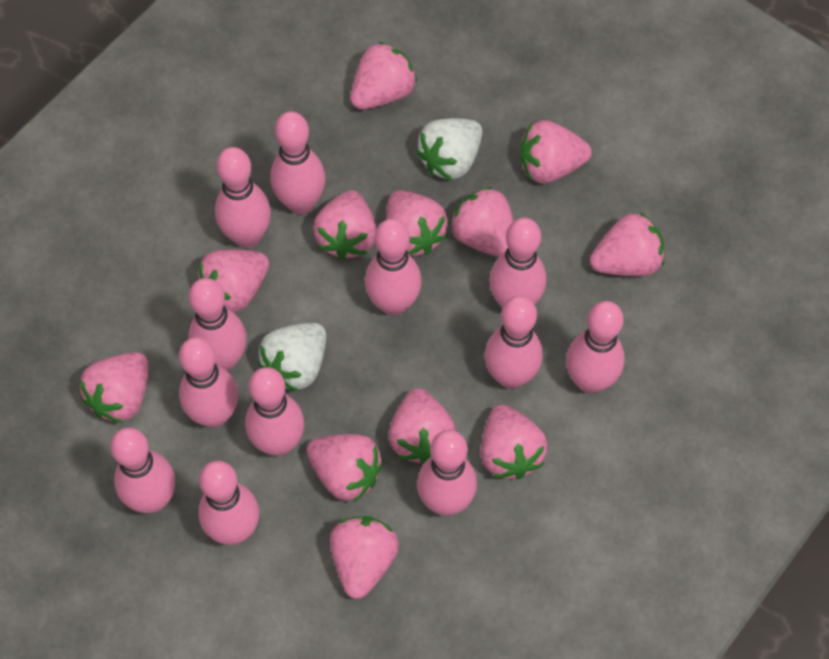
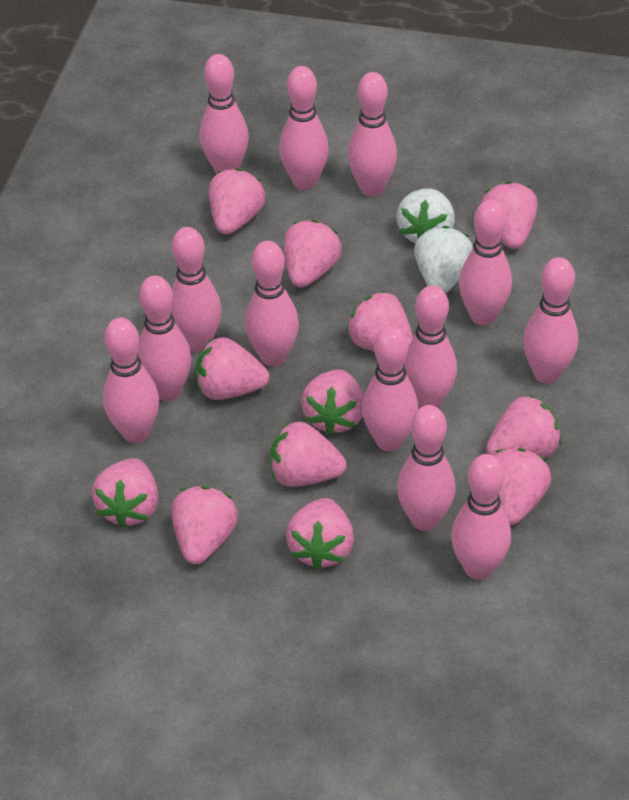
pink bowling pin: [110,427,175,513] [179,337,238,428] [188,278,247,371] [198,461,259,545] [215,147,271,248] [245,367,305,456] [271,111,326,214] [365,219,422,316] [417,430,477,515] [485,296,542,389] [490,218,546,308] [566,301,625,394] = 12 -> [103,318,159,443] [137,276,192,401] [171,227,222,352] [200,54,249,174] [245,241,299,366] [279,66,329,190] [347,72,397,197] [362,325,418,452] [397,405,456,531] [404,285,457,409] [451,454,511,580] [459,200,512,326] [523,257,578,384] = 13

